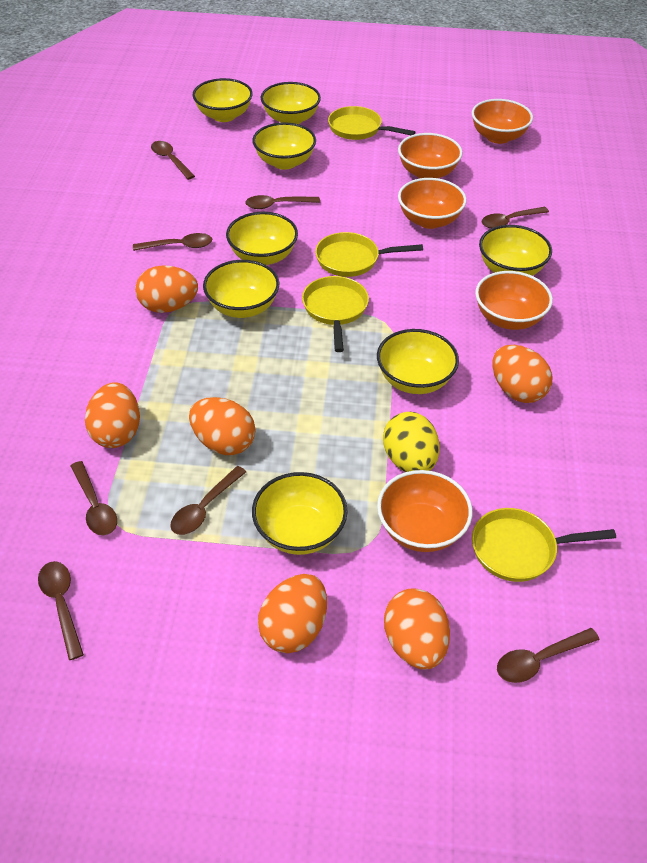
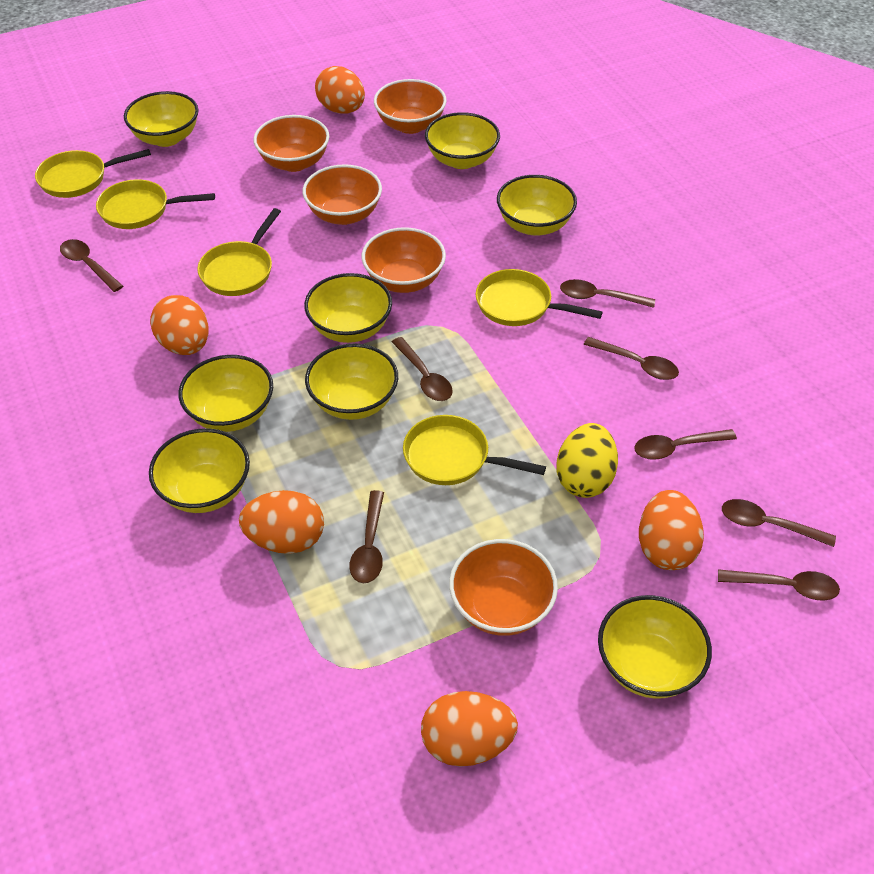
orange egg: [85,382,140,448] [135,265,198,313] [189,397,256,455] [258,574,327,653] [384,588,450,670] [492,345,552,403] = 6 -> [150,295,209,355] [239,490,324,554] [315,66,365,114] [421,691,518,767] [639,490,704,570] = 5
yellow pan: [302,276,369,352] [315,232,423,277] [328,106,415,140] [472,508,616,582] = 4 -> [35,149,151,198] [96,179,215,229] [197,208,281,296] [403,415,546,485] [476,269,603,326] = 5

